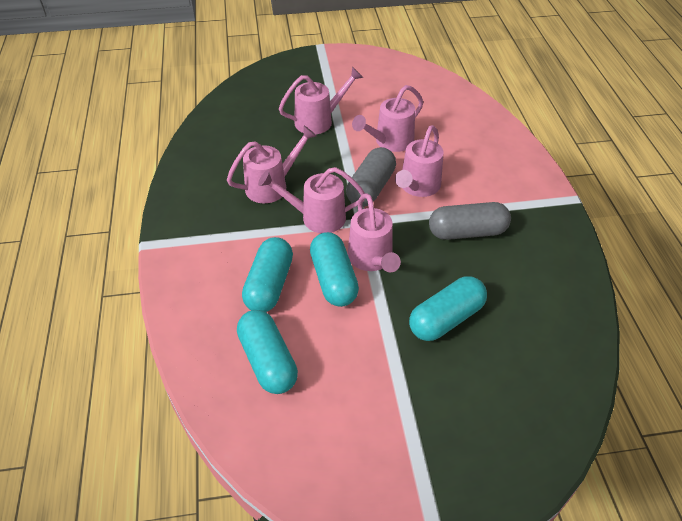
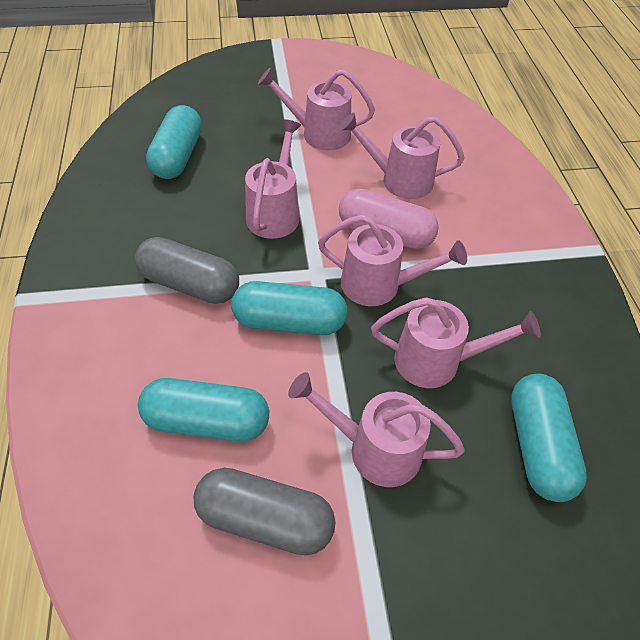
pink capsule: none = 0 -> [339,189,439,249] = 1

